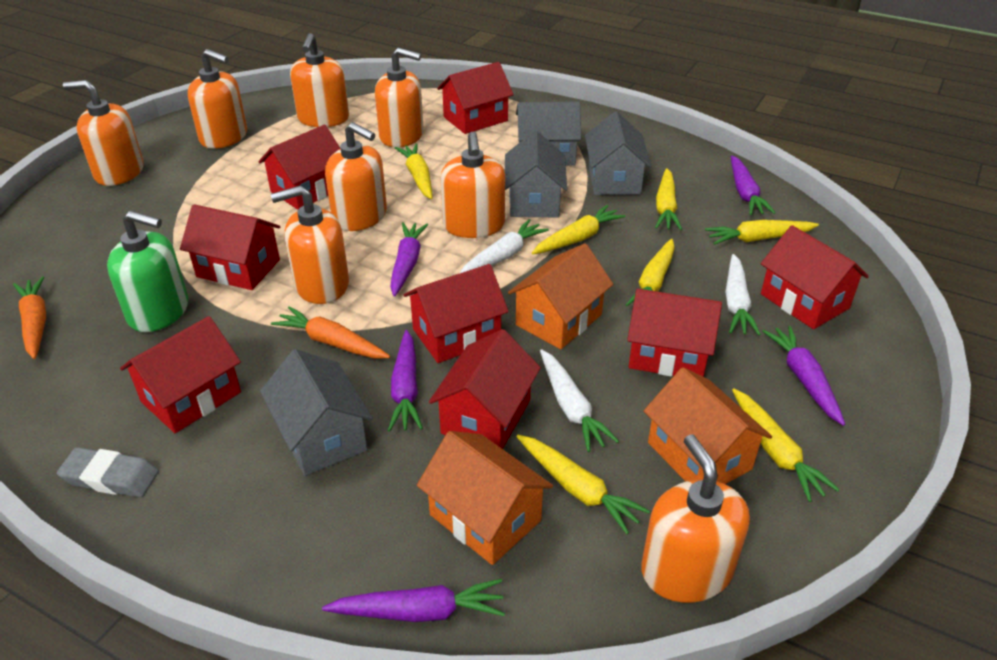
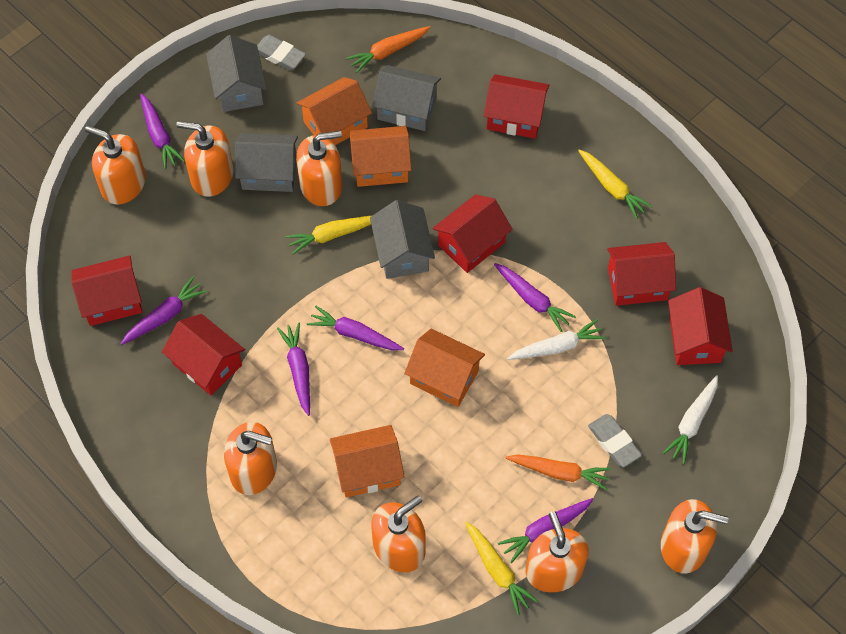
green soap dispenser: [107,211,188,332] = 1 -> none = 0
grey eraser: [57,447,159,497] = 1 -> [257,35,306,70] [588,414,642,467] = 2
orange house: [417,431,553,565] [508,243,613,349] [644,367,772,484] = 3 -> [297,77,372,145] [330,425,405,497] [349,126,412,187] [404,329,485,407] = 4
orange soap dispenser: [63,80,144,186] [188,49,247,149] [271,185,349,304] [290,33,349,127] [325,122,387,231] [375,47,424,147] [441,132,505,238] [641,434,750,603] = 8 -> [85,126,146,204] [176,121,234,197] [224,422,277,495] [296,131,342,206] [371,495,426,572] [525,511,589,592] [661,499,729,573] = 7
purple carrot: [322,579,505,622] [388,330,423,432] [390,222,428,297] [731,156,775,215] [762,326,845,426] = 5 -> [120,277,207,345] [140,93,185,169] [277,323,310,416] [307,306,404,350] [494,263,576,332] [498,498,593,563] = 6
red house: [120,316,241,433] [180,204,280,290] [258,125,341,210] [404,264,509,363] [429,329,541,449] [437,62,514,134] [627,289,722,377] [761,225,869,329] = 8 -> [71,255,142,326] [162,314,245,396] [432,194,512,273] [484,74,549,139] [607,242,676,306] [668,287,733,365] = 6
white carrot: [459,219,549,274] [540,349,619,452] [725,254,761,336] = 3 -> [507,319,606,360] [663,375,718,464] = 2
yellow carrot: [395,144,433,199] [516,435,650,534] [532,205,626,254] [626,239,675,306] [655,168,682,230] [705,220,819,245] [732,388,840,502] = 7 -> [285,215,372,254] [465,521,538,615] [578,149,652,219] = 3

